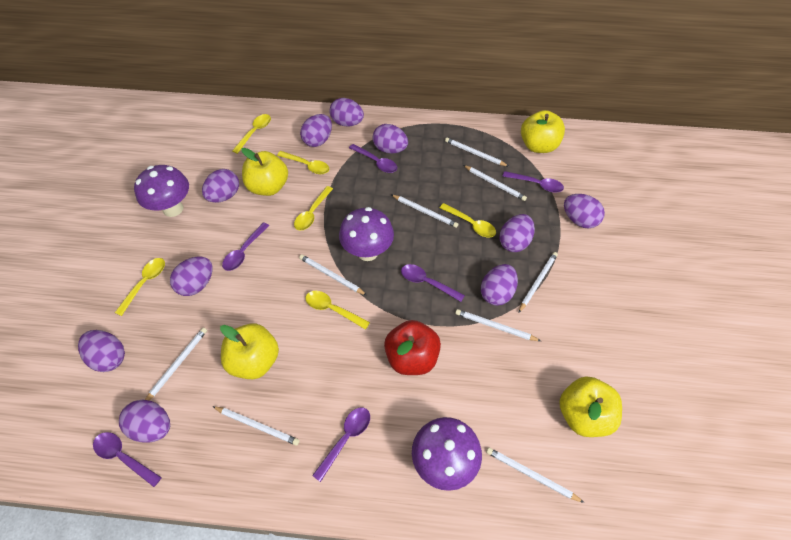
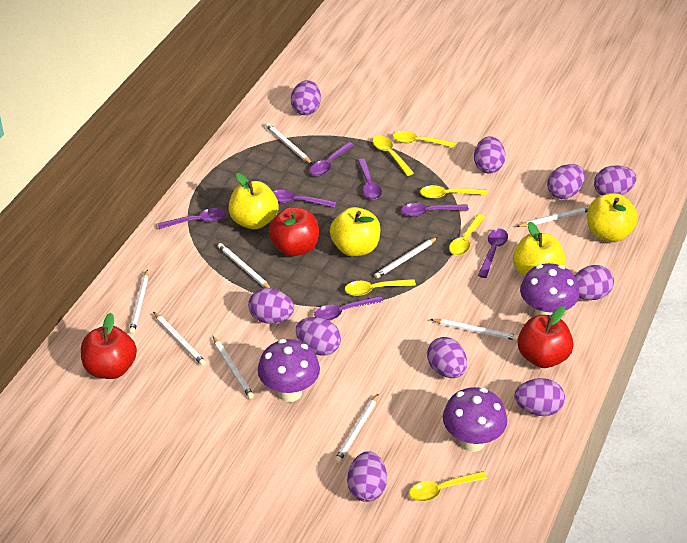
purple spoon: [93,432,162,487] [222,222,269,271] [312,408,370,482] [349,144,397,173] [401,264,465,302] [502,171,564,193] = 6 -> [158,208,226,229] [273,190,337,208] [310,142,354,176] [314,296,383,321] [357,159,382,200] [401,203,469,217] [478,228,508,278] = 7
red apple: [384,320,441,375] = 1 -> [81,313,137,379] [268,207,319,256] [518,306,574,368] = 3

